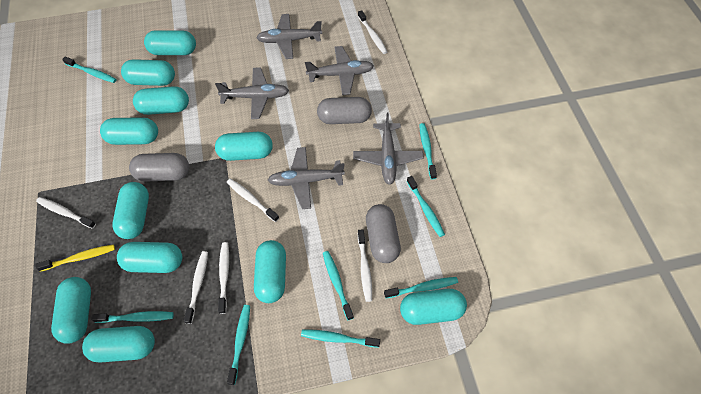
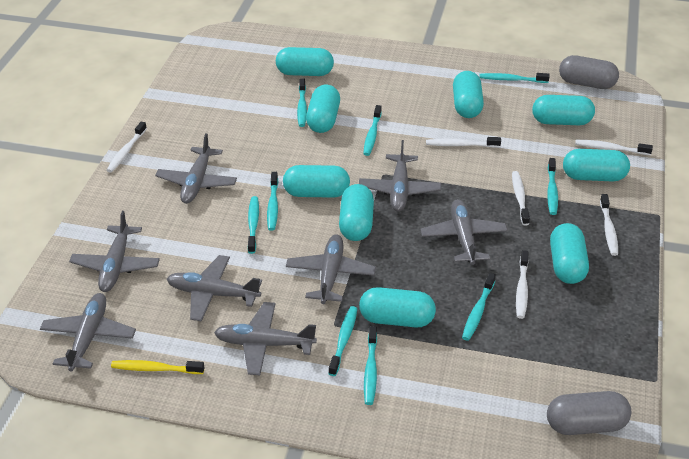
grey capsule: [129,153,189,182] [317,97,372,124] [366,204,401,263] = 3 -> [547,391,631,435] [559,55,619,89] = 2
grey plane: [215,67,289,119] [256,14,322,59] [268,147,345,209] [305,46,374,95] [353,112,424,185] = 5 -> [40,293,136,371] [69,211,160,292] [155,133,237,204] [167,255,262,322] [214,302,317,375] [286,234,376,304] [359,140,441,212] [420,199,508,265] = 8
turquoise capsule: [51,277,91,344] [82,326,155,362] [100,117,158,145] [112,182,149,239] [117,242,182,273] [121,59,175,86] [133,86,189,115] [144,30,196,55] [215,132,273,161] [254,240,286,303] [400,289,467,325] = 11 -> [276,47,334,76] [283,165,350,198] [306,84,340,133] [339,184,374,241] [359,287,436,327] [453,71,484,118] [532,95,595,125] [550,223,589,284] [563,149,630,181] = 9
turquoise toothbrush: [62,57,117,83] [91,311,174,323] [227,305,250,385] [301,329,380,348] [323,251,354,320] [384,277,458,298] [407,176,445,237] [419,123,437,180] = 8 -> [248,196,259,254] [267,172,278,231] [297,79,307,127] [328,306,357,376] [363,105,382,156] [364,326,377,405] [462,273,496,341] [479,73,550,83] [547,158,558,215] = 9

